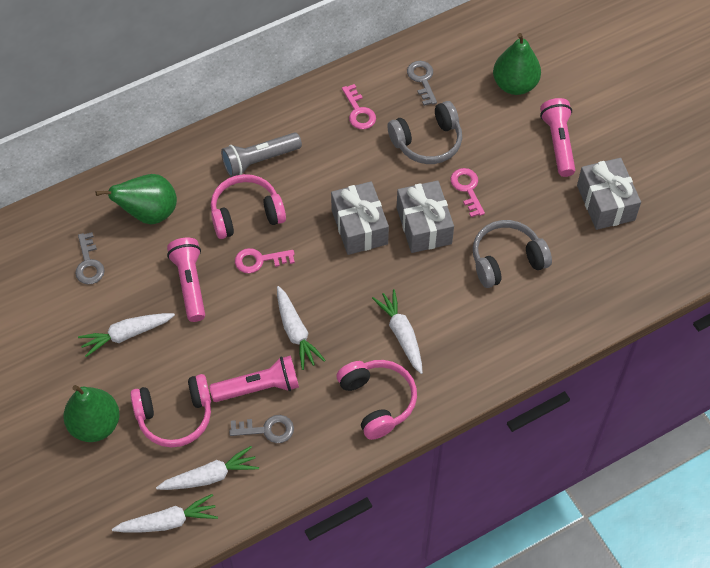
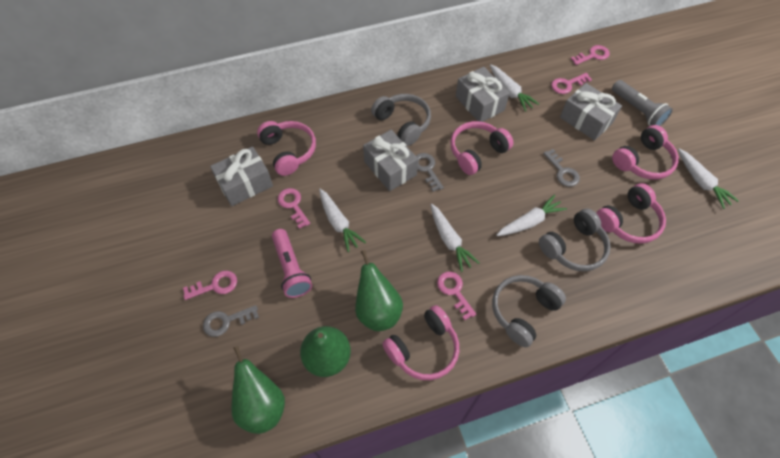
grey gift: [331,181,389,255] [397,180,454,253] [577,158,641,230] = 3 -> [210,147,273,206] [363,130,418,191] [456,67,509,122] [560,83,622,141] = 4
grey headphones: [388,101,462,164] [473,220,552,288] = 2 -> [371,94,431,146] [492,275,566,347] [539,208,611,272] = 3
pink flashlight: [167,238,205,322] [209,356,299,402] [540,98,575,177] = 3 -> [272,229,312,298] = 1
pink headphones: [130,374,211,448] [211,174,286,239] [337,360,417,440] = 3 -> [257,121,316,176] [382,305,459,380] [450,121,514,175] [596,183,666,244] [612,125,679,179] = 5
pink key: [235,248,295,273] [342,84,376,129] [450,168,485,217] = 3 -> [183,271,237,300] [278,188,310,229] [437,272,476,320] [551,73,592,94] [570,45,610,65] = 5

